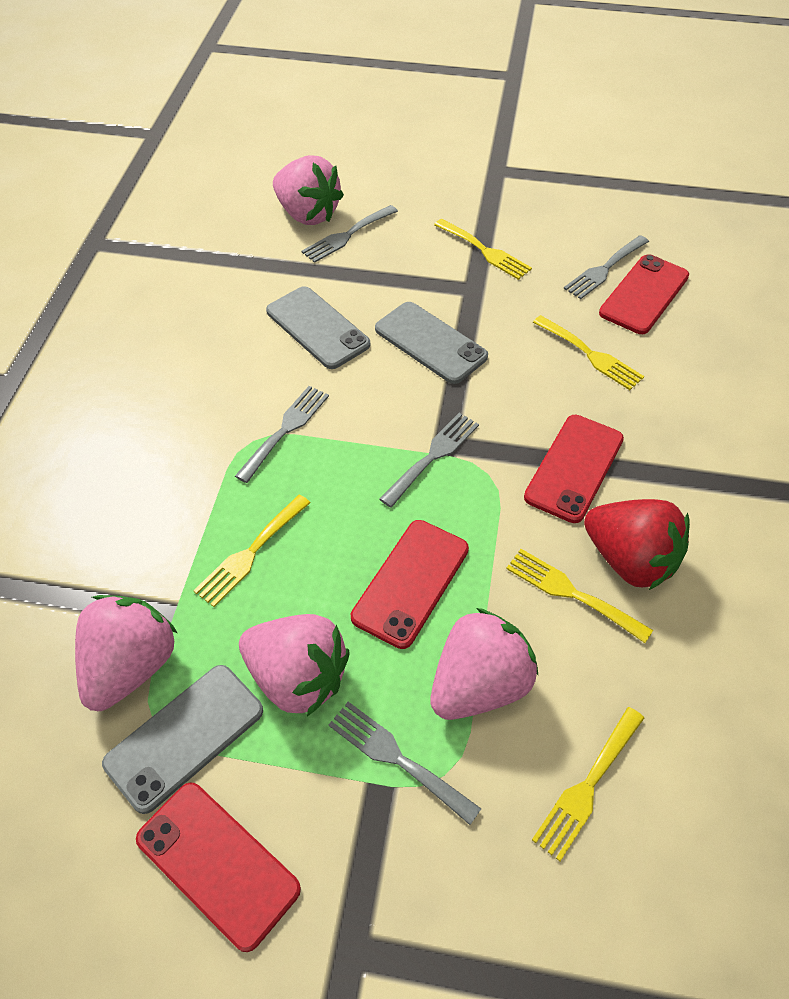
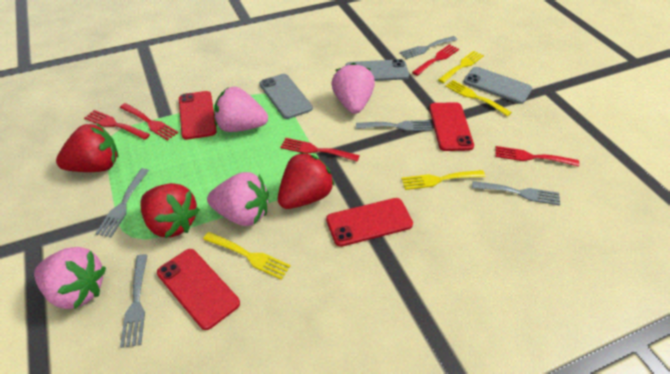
red fork: none = 0 -> [84,110,150,140] [120,103,178,141] [280,138,360,162] [412,44,459,76] [495,146,579,167] = 5
red strawberry: [584,499,690,590] = 1 -> [56,123,118,172] [141,183,200,238] [278,152,335,209] = 3
yellow fork: [193,494,310,607] [434,219,532,280] [506,549,653,643] [532,707,644,861] [533,315,644,390] = 5 -> [203,232,291,280] [401,170,485,190] [438,51,484,83] [445,80,512,117] = 4

